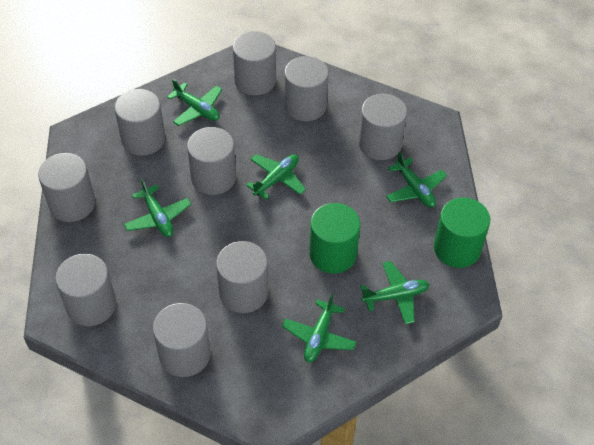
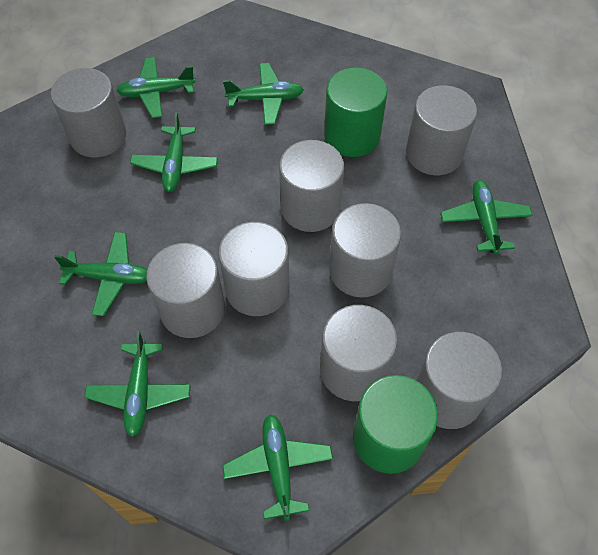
green plane: [124,179,191,237] [167,79,222,126] [246,154,306,200] [282,293,356,363] [360,261,429,324] [386,152,447,207] = 6 -> [54,232,147,316] [84,331,191,437] [116,57,195,118] [130,112,218,192] [222,414,333,521] [223,63,304,125] [440,180,533,255] = 7
grey cylinder: [38,153,95,222] [55,254,116,326] [114,89,165,156] [153,303,211,377] [187,127,236,195] [216,241,268,313] [233,31,276,95] [284,56,329,121] [358,94,407,160] = 9 -> [51,68,126,158] [146,243,225,338] [218,222,289,316] [279,140,344,232] [320,305,398,401] [329,203,401,297] [406,85,477,175] [416,332,502,429] = 8

